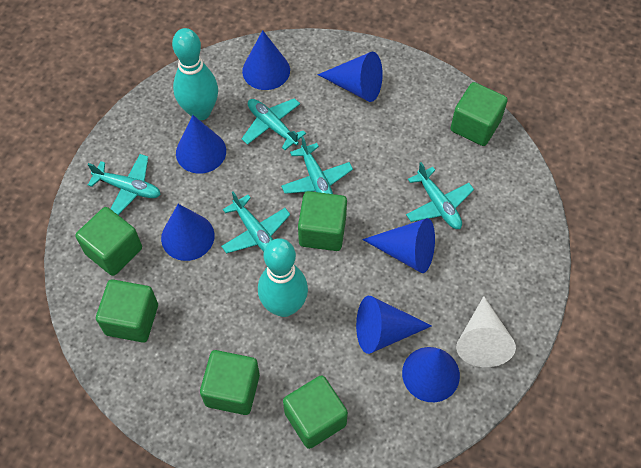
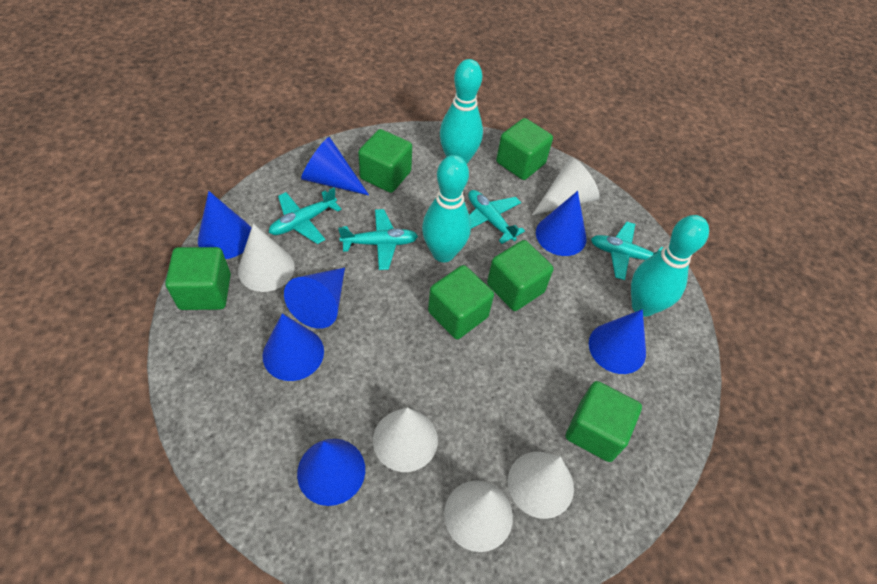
turquoise bowling pin: [172,28,218,120] [258,238,308,317] = 2 -> [422,155,471,262] [440,59,483,164] [631,215,709,317] = 3
turquoise plane: [87,154,161,215] [221,192,290,254] [242,98,306,150] [281,136,353,194] [406,162,474,229] = 5 -> [269,187,342,244] [338,209,418,270] [468,190,525,244] [591,222,664,280] = 4
white cone: [456,296,516,367] = 1 -> [238,224,295,292] [373,407,438,472] [444,480,513,552] [508,452,574,519] [532,158,600,215] = 5

